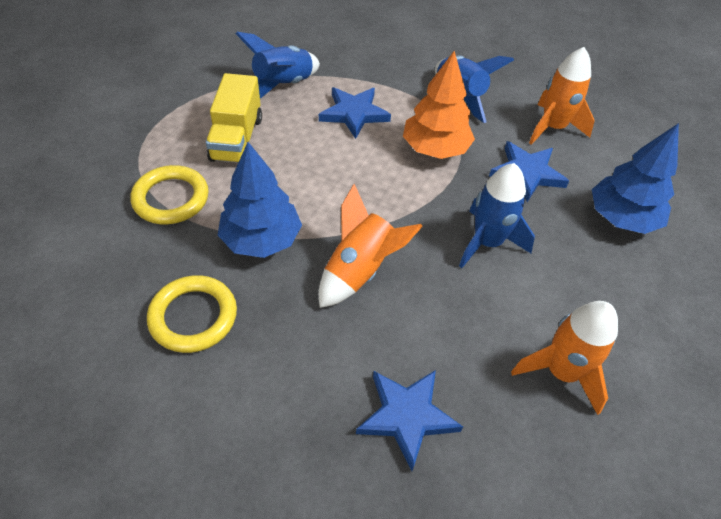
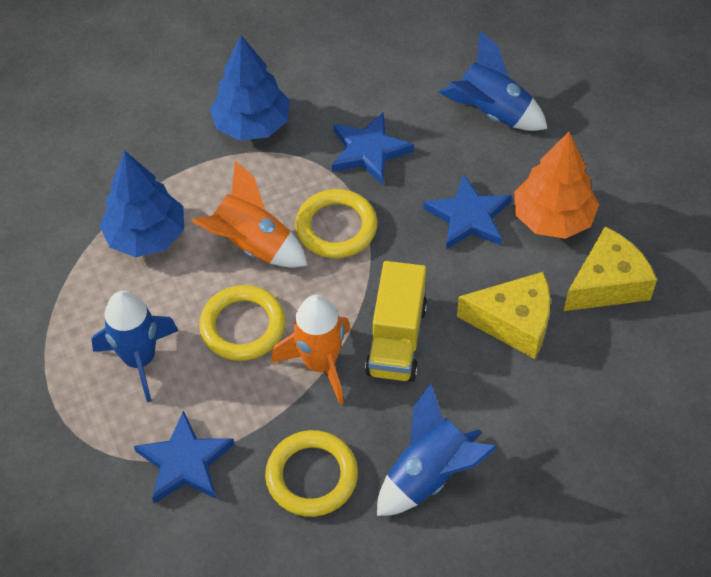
orange rocket: [319,184,423,308] [511,301,618,415] [529,47,595,145] = 3 -> [192,160,308,268] [271,295,351,404] = 2
yellow cheese: none = 0 -> [457,272,551,359] [564,227,657,311] = 2
yellow ring: [131,165,209,224] [147,275,237,353] = 2 -> [199,285,285,361] [265,430,358,517] [295,189,377,258] = 3

